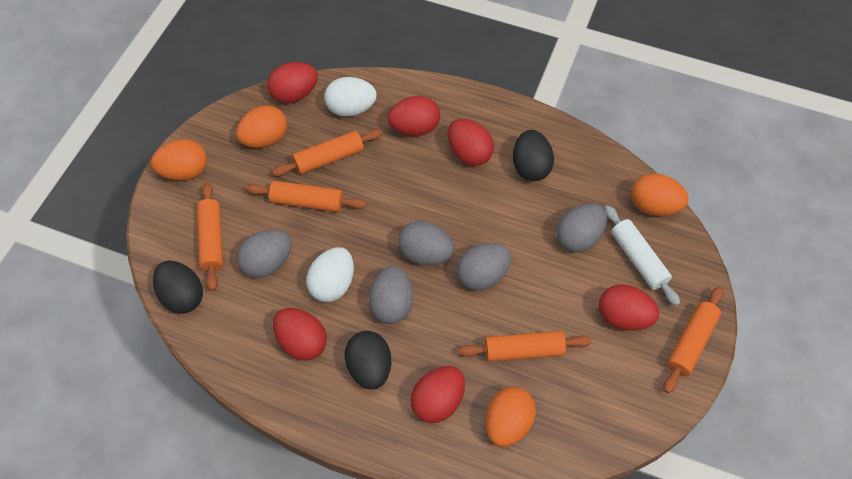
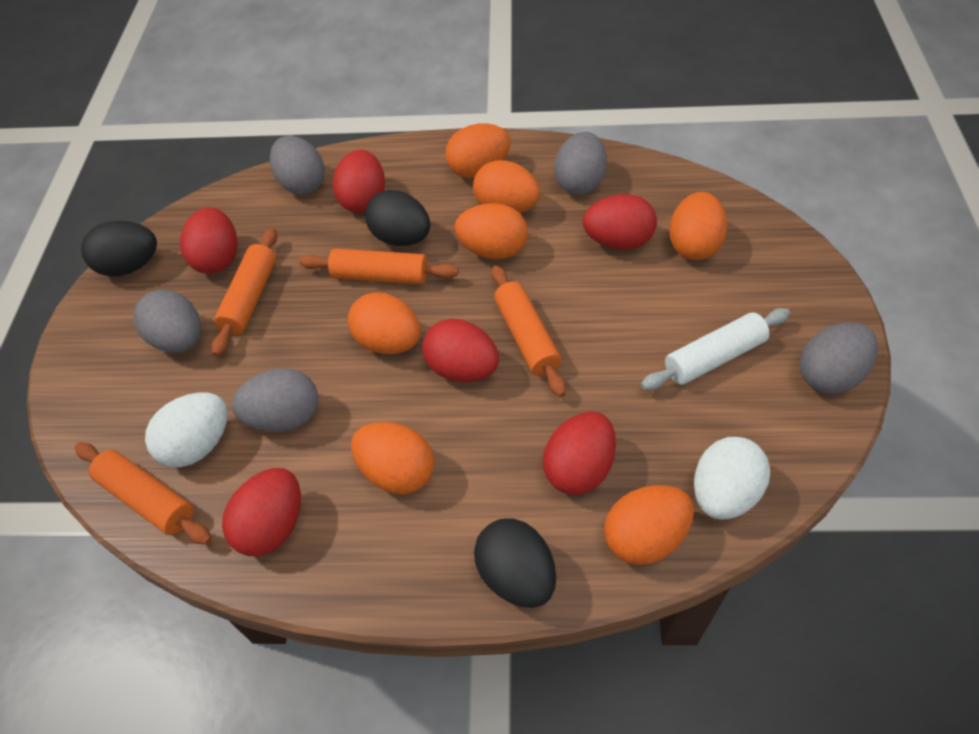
orange egg: [151,139,207,181] [236,105,287,148] [485,387,536,447] [631,174,688,216] = 4 -> [348,292,421,354] [351,422,434,494] [446,123,510,178] [455,203,528,260] [473,160,540,213] [604,485,694,565] [669,192,727,260] = 7
orange rolling pin: [197,182,223,291] [247,181,366,212] [272,129,383,176] [458,331,592,362] [664,286,723,393] = 5 -> [75,442,212,545] [211,228,277,356] [299,248,459,285] [491,265,566,397] = 4

